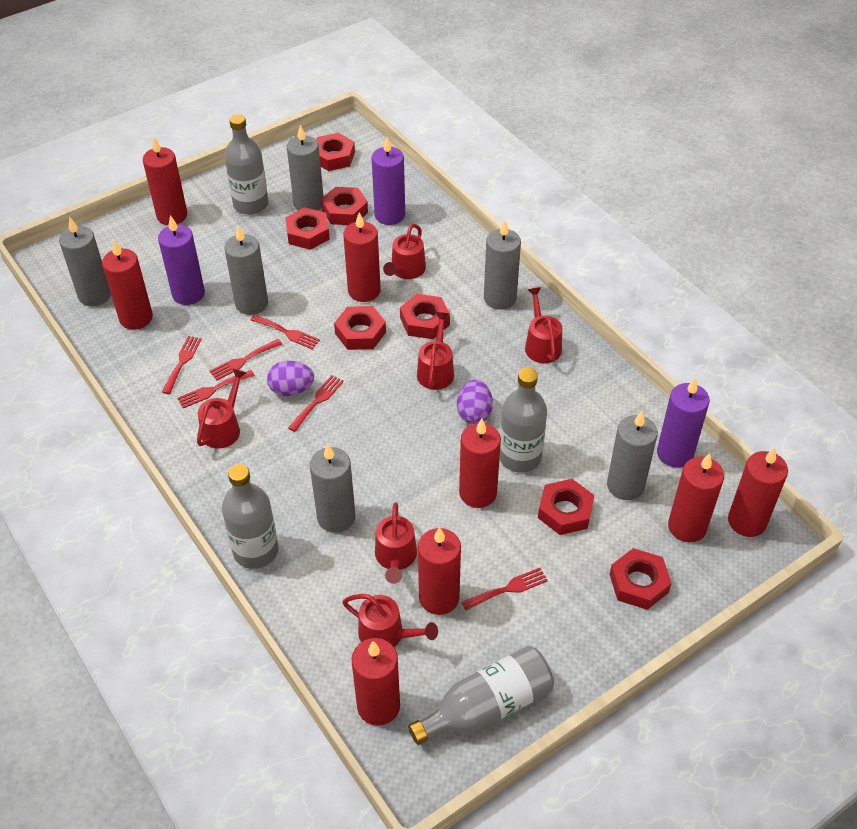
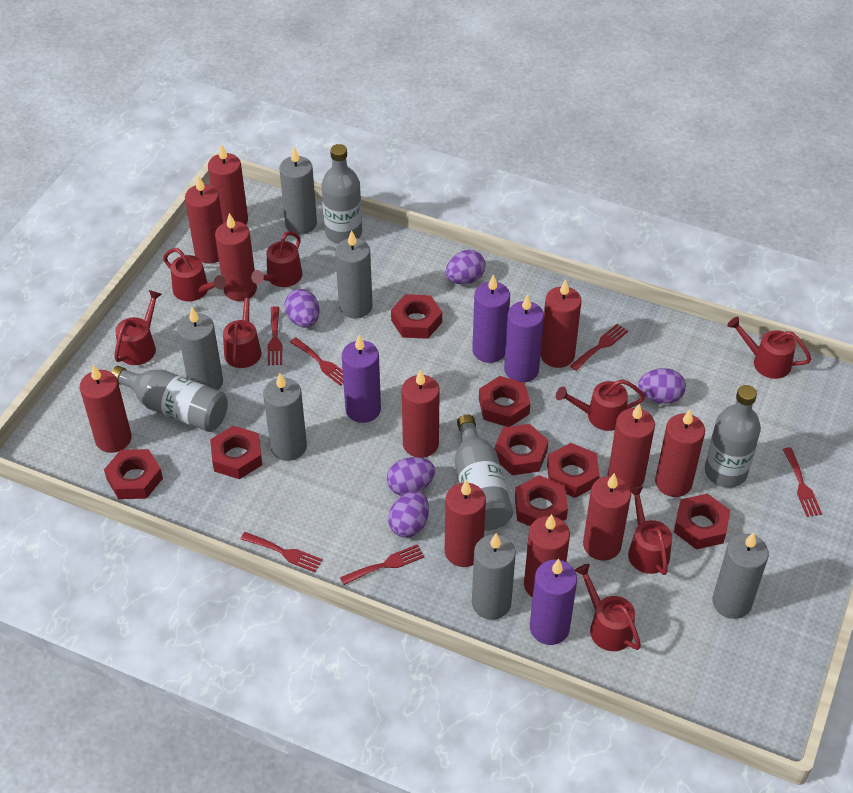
purple candle: [158,215,205,305] [372,137,405,225] [657,377,710,468] = 3 -> [342,335,381,423] [472,274,510,363] [504,294,544,383] [530,559,577,645] = 4
purple egg: [267,361,314,396] [457,380,493,424] = 2 -> [284,289,320,328] [387,457,435,496] [388,491,429,538] [445,250,486,284] [638,368,686,404] = 5
red candle: [102,240,153,330] [143,137,187,225] [343,212,381,302] [352,638,400,726] [418,527,461,615] [459,419,501,508] [668,453,724,543] [728,448,788,537] = 8 -> [80,365,131,453] [185,175,223,263] [208,144,248,225] [215,213,257,301] [402,369,440,458] [445,480,486,567] [524,514,570,597] [541,279,582,368] [583,473,631,560] [608,404,655,488] [655,410,705,497] = 11
red nut: [285,207,330,250] [316,133,355,171] [321,187,368,225] [334,306,386,350] [400,294,450,339] [538,479,594,535] [610,548,672,610] = 7 -> [104,449,163,499] [210,426,262,479] [391,294,442,339] [479,376,530,427] [494,424,549,475] [515,475,568,526] [547,443,600,498] [674,494,730,549] = 8
red watering can: [197,369,246,449] [342,594,438,647] [375,502,417,584] [383,224,426,279] [417,312,454,390] [525,287,562,363] = 6 -> [114,290,162,365] [163,248,226,301] [223,291,262,368] [251,231,302,287] [556,379,645,431] [575,564,641,651] [628,486,672,575] [727,317,811,379] = 8

